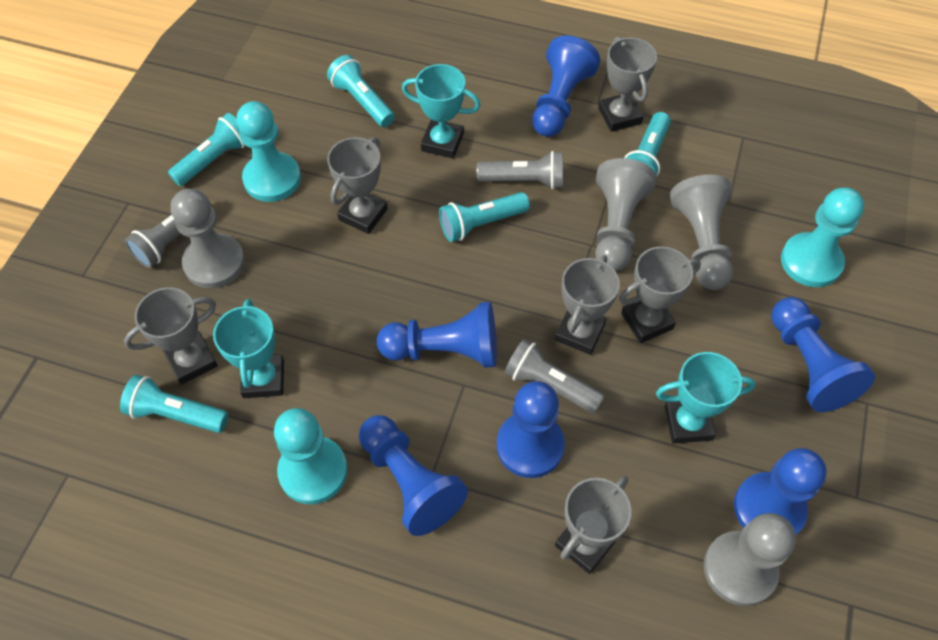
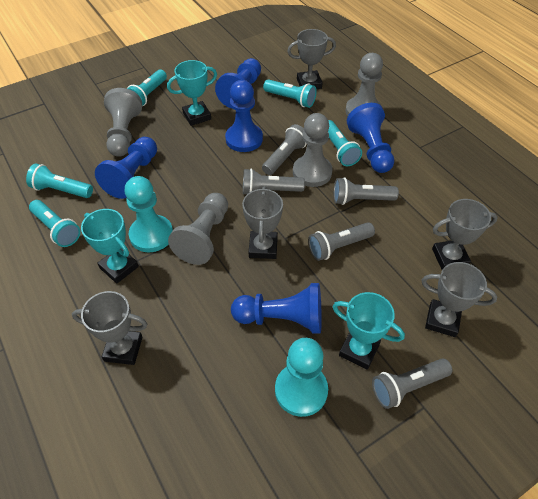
blue pawn: [359,415,468,536] [377,302,497,368] [497,381,565,478] [532,36,600,137] [734,448,827,535] [771,297,875,412] = 6 -> [95,137,157,199] [215,58,261,109] [225,80,263,152] [231,283,322,334] [347,103,394,173] = 5
grey flashlight: [125,201,212,268] [476,151,563,189] [504,339,605,414] = 3 -> [243,168,305,194] [262,124,307,175] [308,222,375,261] [334,177,399,205] [372,358,452,409] = 5
grey trophy: [124,287,218,385] [327,137,388,234] [555,255,620,355] [555,476,631,574] [598,37,657,132] [619,246,701,343] = 6 -> [72,291,147,365] [242,187,283,259] [287,29,336,89] [421,262,497,337] [432,199,498,270] = 5
turquoise pawn: [236,101,301,202] [274,408,348,504] [781,187,864,287] = 3 -> [124,176,173,252] [275,338,328,417] = 2

